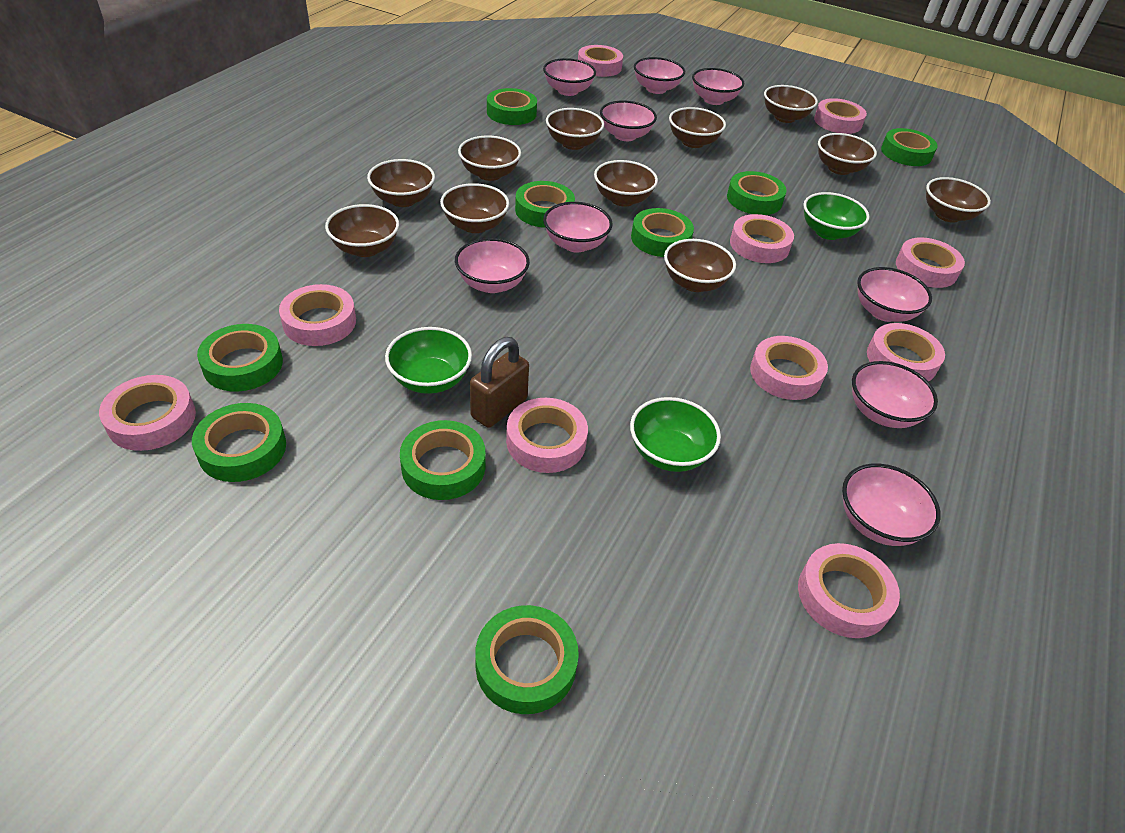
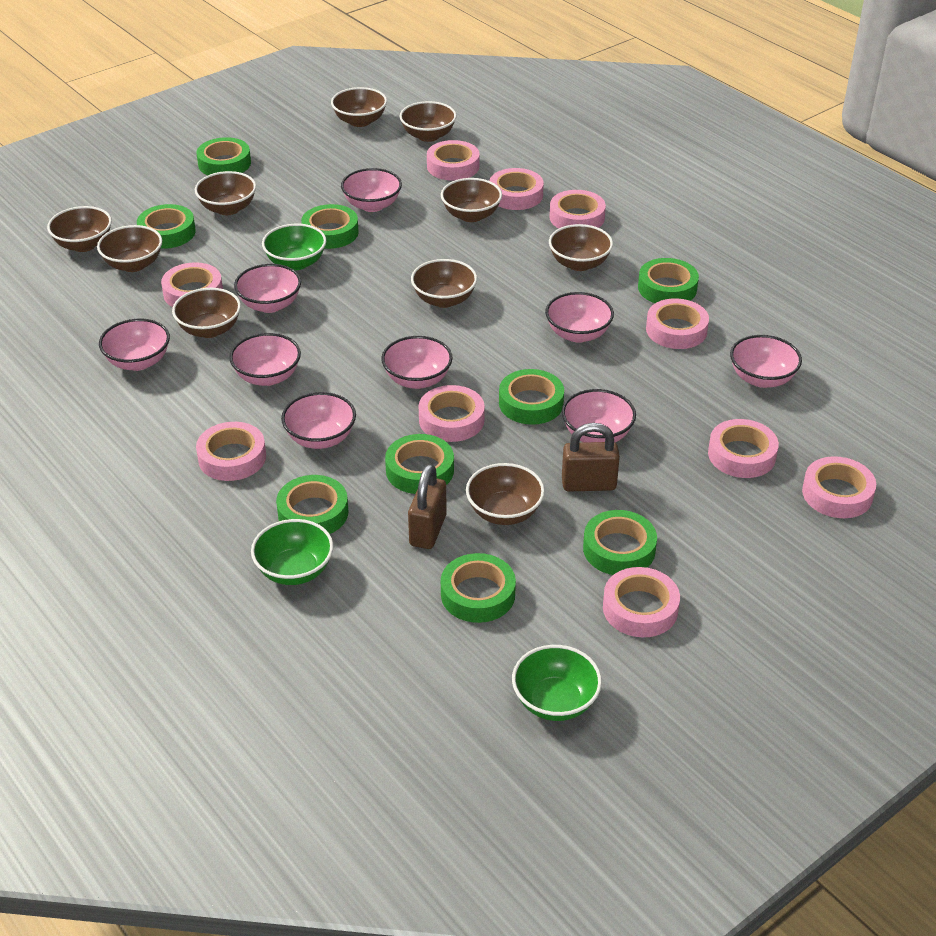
brown bowl: [325,204,399,257] [367,159,435,207] [440,183,509,233] [458,135,521,181] [546,108,604,150] [594,160,658,207] [664,239,736,292] [669,107,726,148] [764,85,818,123] [818,133,877,175] [926,177,991,223] = 11 -> [47,206,112,252] [97,225,162,272] [172,288,241,338] [195,171,256,215] [331,87,387,127] [399,101,457,142] [411,259,477,308] [441,178,502,222] [466,463,545,525] [549,224,613,271] = 10
brown padlock: [470,337,529,428] = 1 -> [408,464,447,549] [562,423,620,492] = 2

